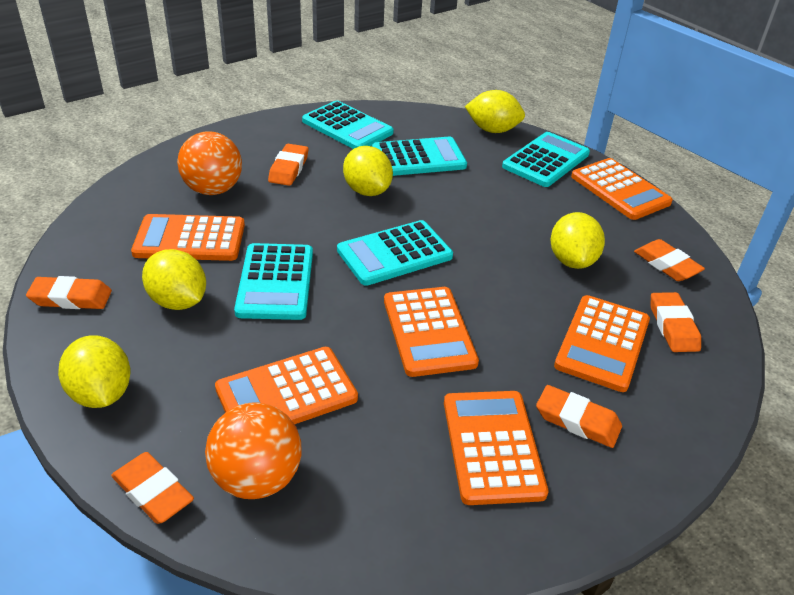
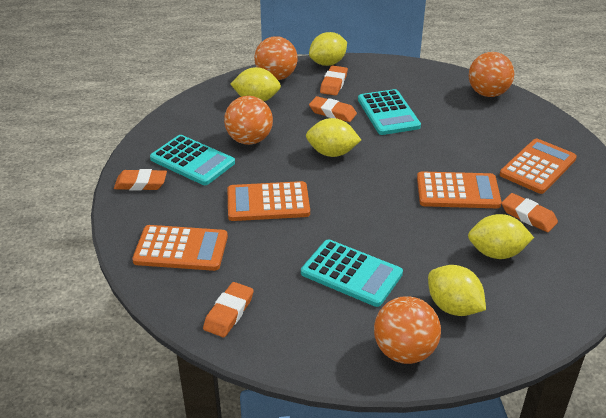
orange ball: [177,131,242,195] [205,403,301,499] = 2 -> [224,96,273,145] [254,36,297,80] [374,296,441,364] [469,52,514,97] = 4
orange calculator: [131,214,245,261] [215,347,358,424] [384,287,479,377] [444,391,549,505] [554,295,650,392] [571,158,673,220] = 6 -> [132,225,228,271] [227,181,310,221] [417,171,502,208] [500,139,577,194] = 4
orange eraser: [26,276,112,309] [111,452,194,524] [268,144,308,186] [536,385,622,448] [634,239,705,281] [651,292,701,352] = 6 -> [114,169,167,191] [203,282,254,337] [309,96,357,122] [320,65,348,96] [502,193,558,232] = 5
turquoise calculator: [234,243,313,320] [302,100,394,149] [337,220,453,286] [372,137,467,176] [502,132,590,187] = 5 -> [150,135,235,185] [301,239,403,307] [358,89,421,135] = 3

